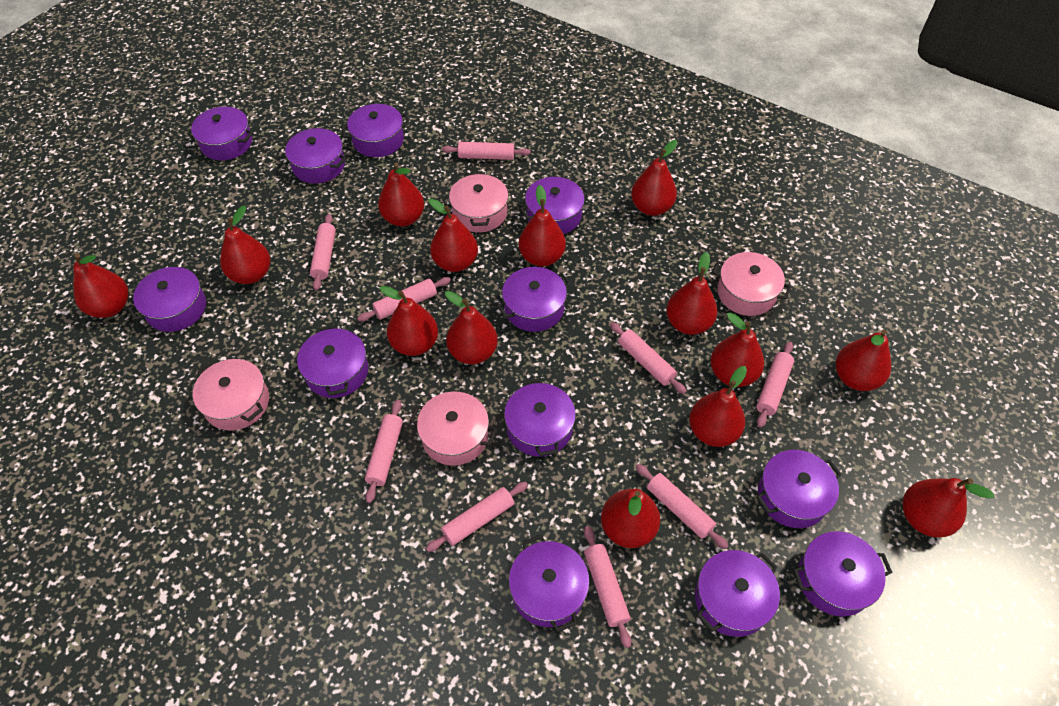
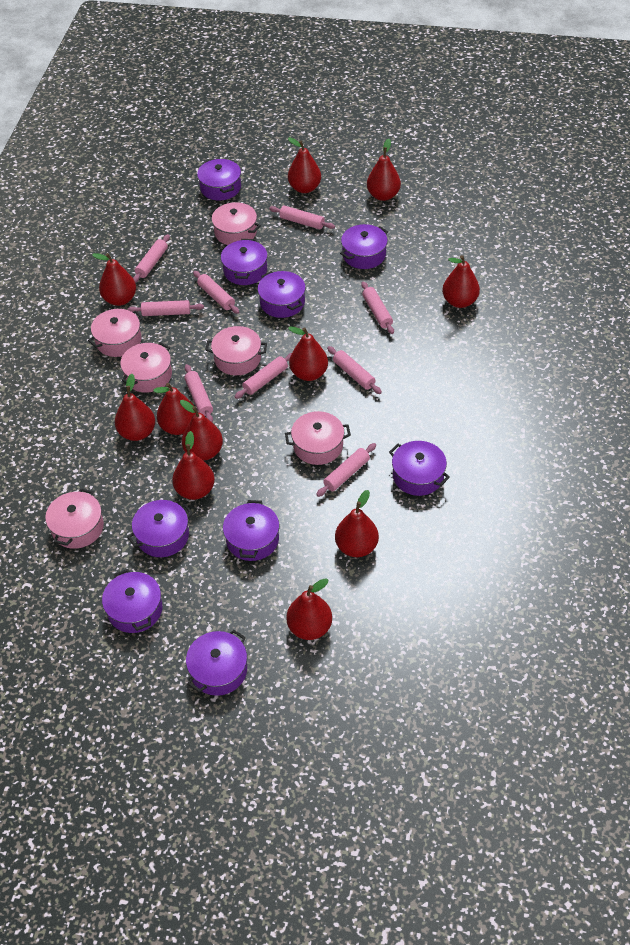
pink pot: [193,359,269,431] [409,392,497,466] [449,172,508,233] [712,252,792,316] = 4 -> [45,489,104,549] [88,309,143,357] [120,342,172,393] [206,326,267,375] [209,202,261,245] [285,411,351,465] = 6
purple pot: [128,267,208,332] [188,107,253,160] [283,128,347,184] [297,325,368,398] [341,104,410,157] [497,267,571,332] [504,378,576,457] [509,535,590,632] [520,177,589,234] [695,550,780,637] [756,450,842,528] [793,531,893,617] = 12 -> [102,569,163,633] [127,500,193,557] [186,629,247,696] [197,159,241,200] [221,239,268,285] [223,500,279,561] [258,271,306,318] [340,224,388,269] [389,441,450,496] = 9
red pear: [73,253,128,318] [220,205,270,284] [378,163,424,227] [380,286,438,356] [429,198,478,272] [445,291,498,364] [519,185,566,266] [601,489,660,548] [631,140,677,216] [666,252,717,335] [689,366,747,447] [710,313,764,387] [836,329,891,391] [903,478,994,537] = 14 -> [92,253,136,306] [115,374,155,441] [153,383,195,435] [172,431,215,500] [180,400,223,461] [286,578,332,640] [288,137,321,193] [288,327,328,381] [335,490,379,557] [367,139,401,201] [442,255,480,308] = 11

